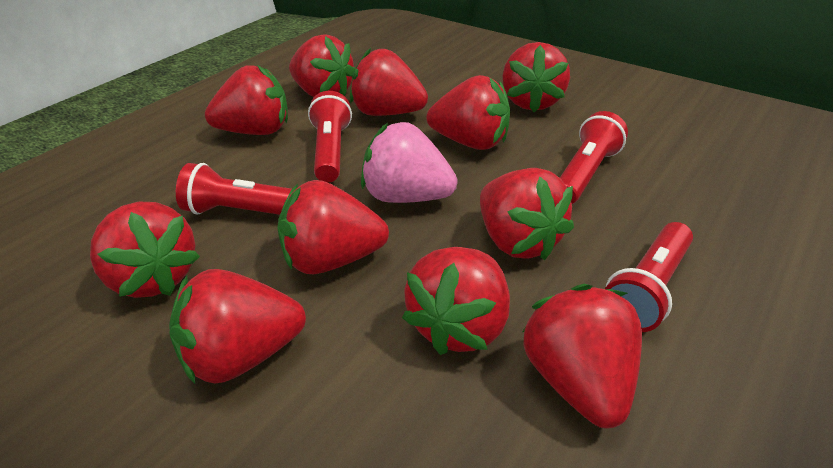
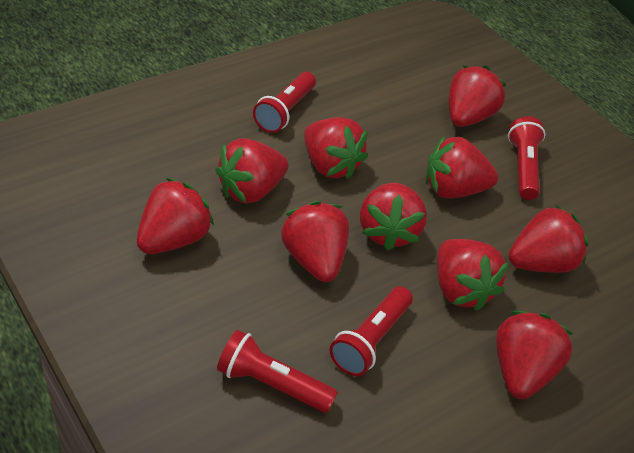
pink strawberry: [361,122,457,203] = 1 -> none = 0
red strawberry: [90,202,200,298] [169,269,306,384] [205,65,288,135] [277,180,389,274] [289,34,356,97] [350,48,428,116] [402,247,510,355] [427,75,510,150] [480,168,574,260] [502,42,570,112] [523,284,642,428] = 11 -> [137,178,214,254] [215,138,289,204] [281,201,349,282] [304,117,368,179] [360,183,427,251] [426,136,498,198] [437,239,509,311] [449,66,507,127] [496,311,573,399] [508,205,589,273] = 10

